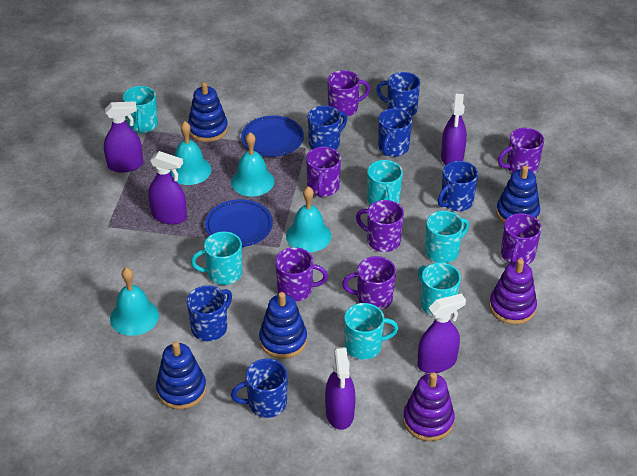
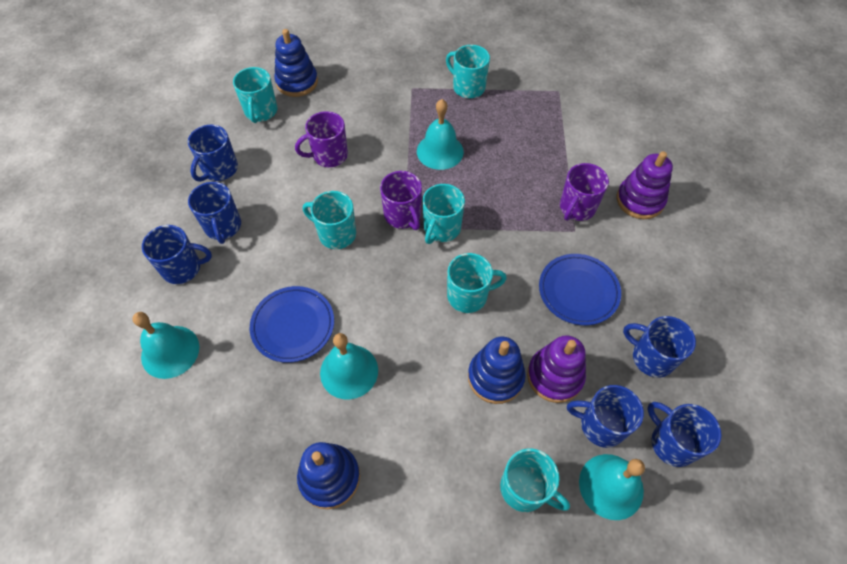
blue stacking toy: [156,341,206,409] [188,82,228,142] [259,292,307,359] [496,165,540,223] = 4 -> [274,29,318,97] [297,442,360,509] [468,337,526,404] = 3
purple mug: [275,247,328,302] [306,147,341,197] [327,70,370,117] [342,256,396,310] [356,200,404,252] [498,128,544,174] [501,213,542,265] = 7 -> [295,111,348,167] [380,171,422,230] [560,163,609,221] = 3
purple spray bottle: [104,102,143,172] [148,151,187,224] [325,347,355,430] [418,293,466,373] [441,94,467,165] = 5 -> none = 0

